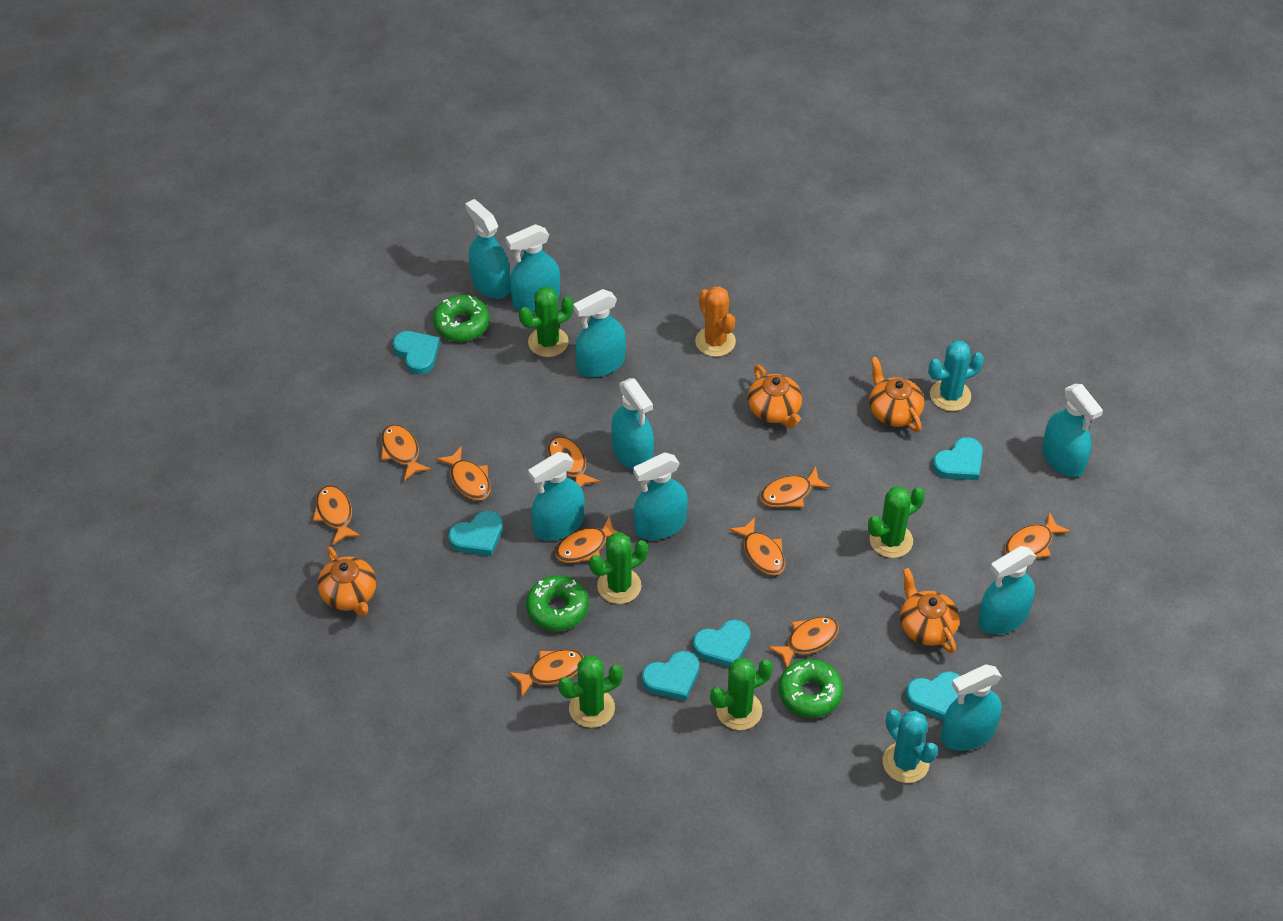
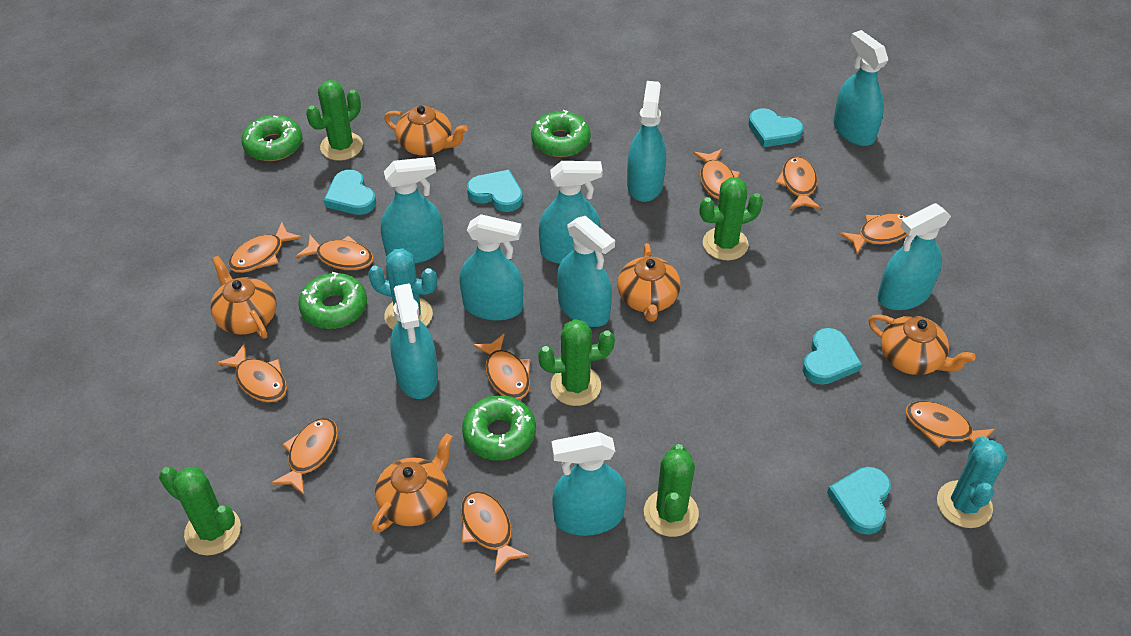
green donut: [433,295,490,342] [526,575,589,631] [779,659,843,717] = 3 -> [242,115,302,161] [298,272,367,329] [462,395,536,460] [531,110,591,157] = 4
orange cactus: [695,286,736,357] = 1 -> none = 0
orange teapot: [318,546,377,616] [747,365,802,428] [869,357,924,432] [900,568,959,653] = 4 -> [210,256,277,339] [372,433,453,533] [384,106,468,155] [617,243,681,322] [869,314,976,375] = 5
turquoise heart: [393,331,440,374] [448,510,503,556] [642,651,699,701] [693,620,751,667] [905,671,960,720] [932,437,983,480] = 6 -> [324,170,376,215] [467,170,523,212] [748,108,804,147] [802,328,862,385] [827,467,891,535] = 5

